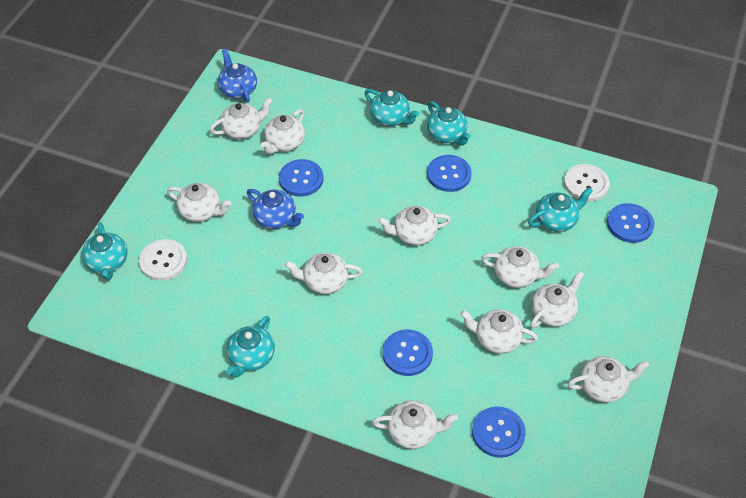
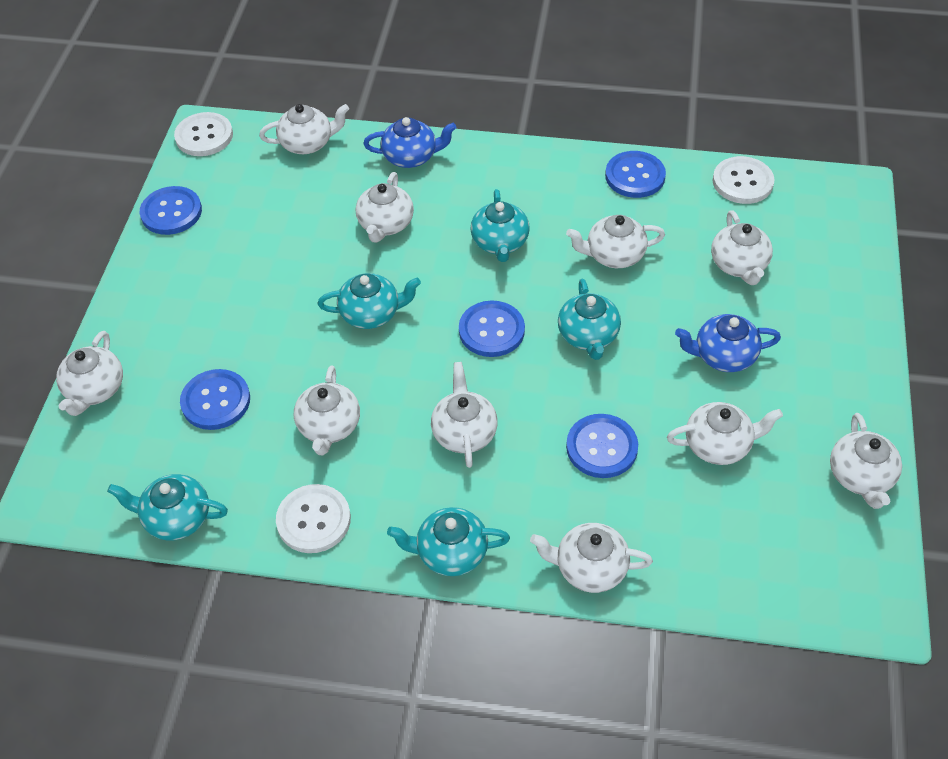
white button: [139,239,187,281] [564,164,610,202] = 2 -> [174,112,233,156] [276,484,351,553] [713,156,775,204] = 3

